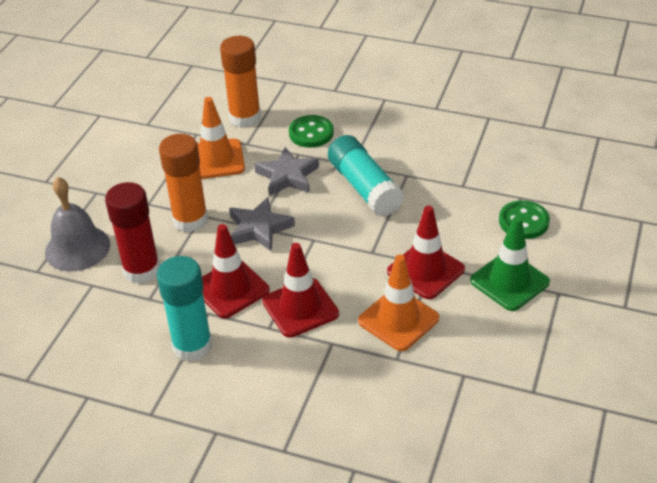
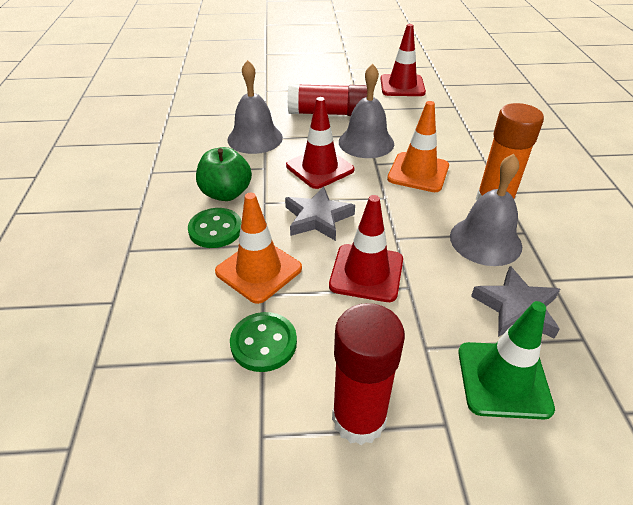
green apple: none = 0 -> [196,147,252,201] = 1
grey bell: [45,177,110,271] = 1 -> [227,60,283,154] [339,64,394,158] [450,154,522,266] = 3
orange glue stick: [159,134,208,232] [220,36,261,128] = 2 -> [476,103,544,201] = 1
red glue stick: [105,182,160,284] = 1 -> [288,84,367,116] [332,303,405,445] = 2
turquoise glue stick: [157,256,212,362] [328,135,404,217] = 2 -> none = 0

